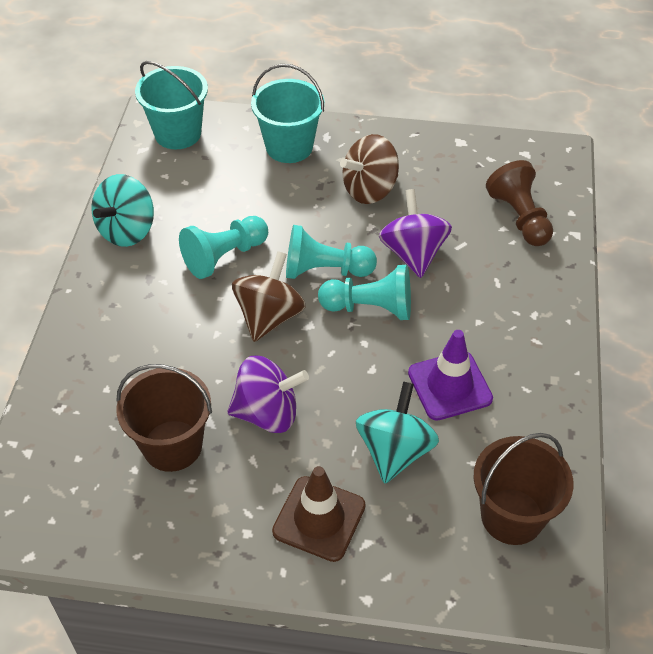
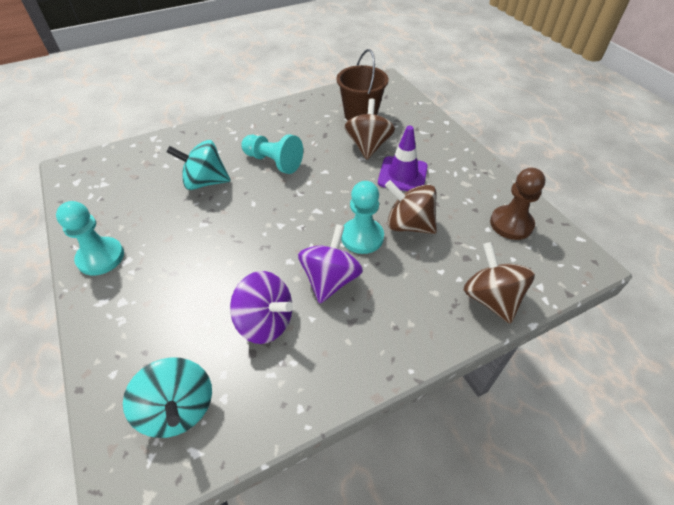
brown bucket: [116,364,212,472] [473,433,574,545] = 2 -> [337,49,389,121] = 1
brown spinning top: [232,251,306,342] [340,134,399,204] = 2 -> [344,99,395,160] [385,180,437,234] [464,242,535,324] = 3
brown traffic cone: [272,466,366,562] = 1 -> none = 0
turquoise bucket: [135,61,208,149] [251,64,324,163] = 2 -> none = 0

